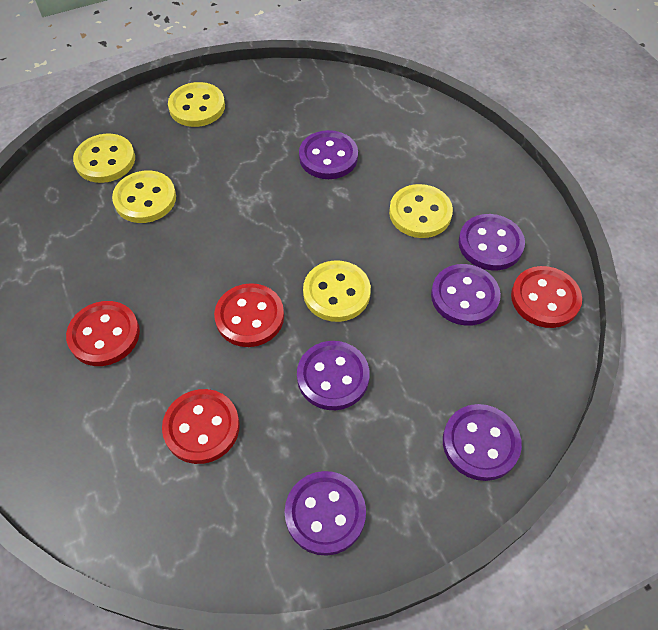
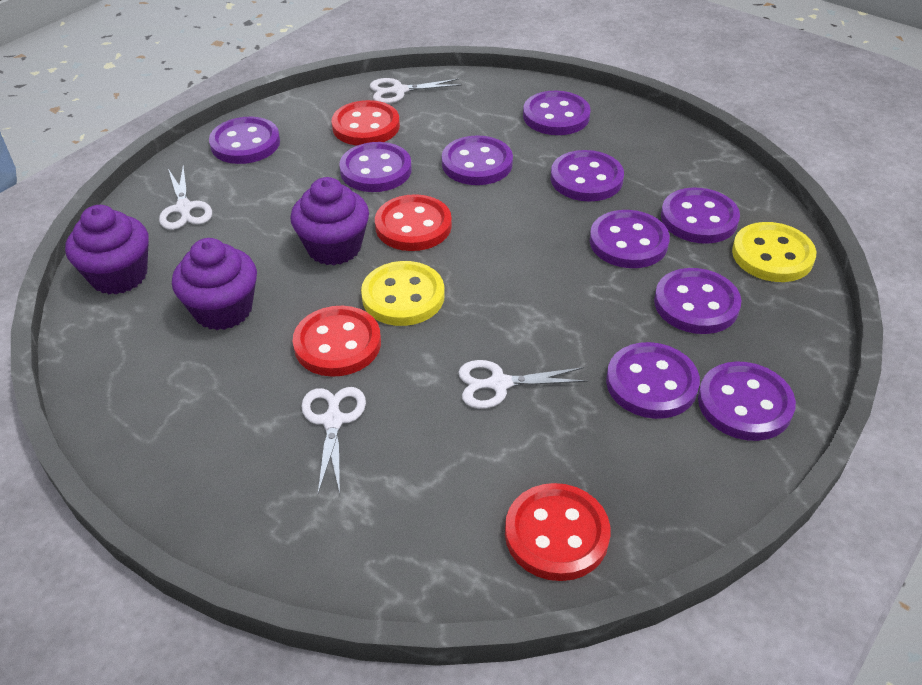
purple button: [285,471,366,556] [297,341,370,410] [299,130,358,179] [431,264,501,326] [443,404,522,481] [459,214,525,270] = 6 -> [209,117,280,164] [339,142,412,192] [442,135,513,185] [523,91,591,135] [551,150,624,201] [590,210,670,268] [606,342,700,419] [654,268,742,334] [661,188,740,244] [698,361,796,441] = 10
purple cupcake: none = 0 -> [65,205,149,294] [172,238,257,330] [290,177,369,265] = 3
white scissors: none = 0 -> [159,165,212,230] [301,387,366,493] [370,78,461,104] [458,360,588,409] = 4
yellow button: [73,134,135,183] [112,171,176,223] [168,82,225,127] [303,260,371,322] [389,184,453,238] = 5 -> [361,261,445,326] [732,222,816,282] = 2

